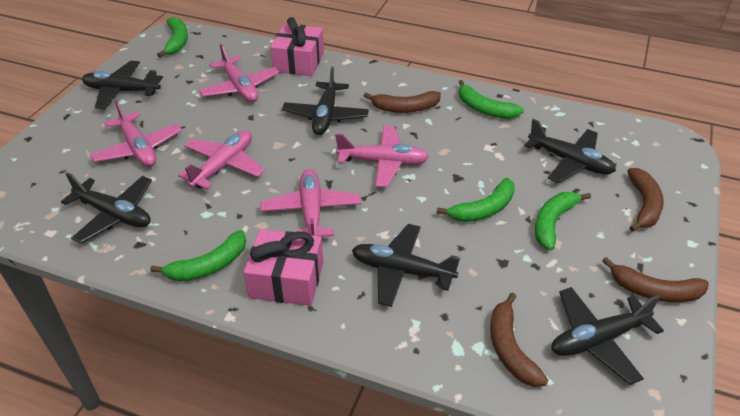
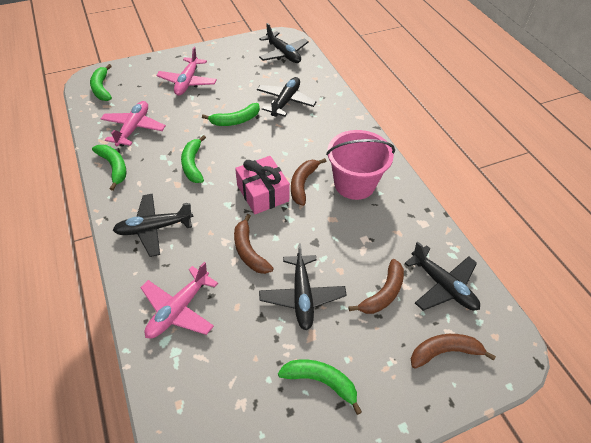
black plane: [61,172,152,244] [82,61,163,109] [282,67,369,135] [352,224,460,307] [524,119,616,183] [552,287,664,385] = 6 -> [113,194,193,257] [257,77,317,117] [259,23,309,63] [259,243,347,331] [405,242,480,311] = 5
pink bucket: none = 0 -> [326,130,395,200] = 1
pink gift: [243,229,323,306] [270,17,324,76] = 2 -> [235,156,290,214] = 1
pink plane: [90,100,182,167] [178,130,265,190] [199,44,279,102] [260,169,361,237] [335,126,429,187] = 5 -> [101,101,166,147] [140,262,218,338] [156,47,217,96] = 3

